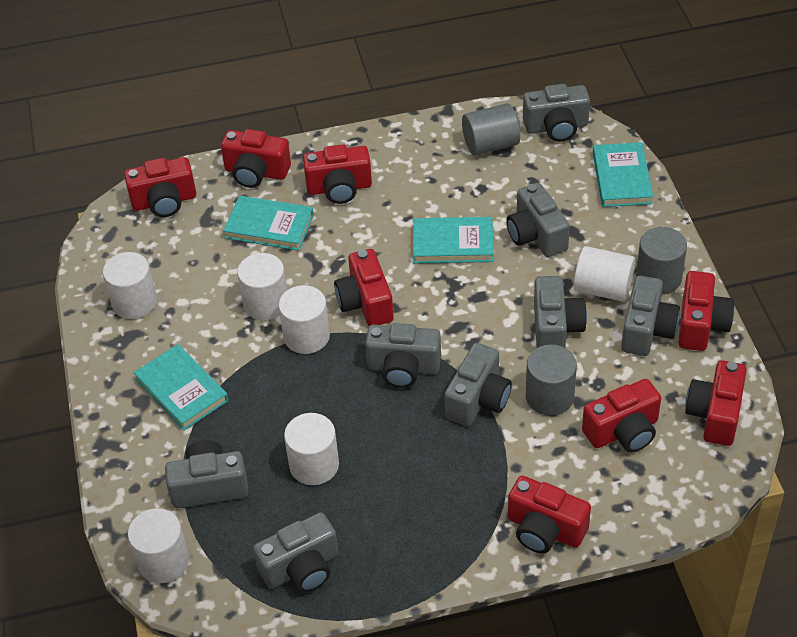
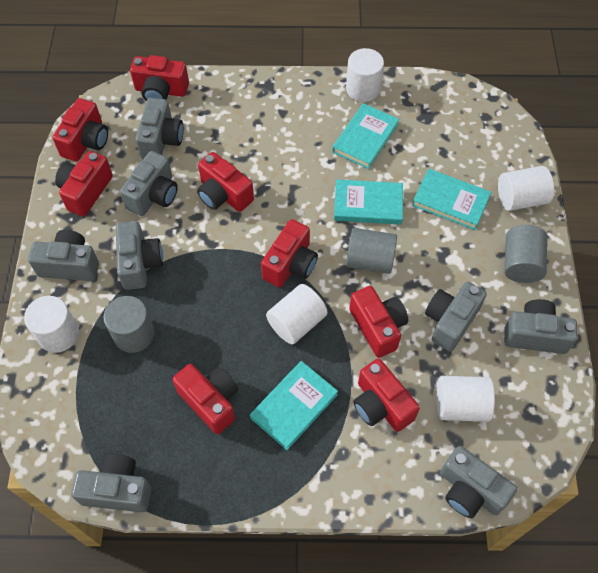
white cylinder: [103,252,157,319] [128,508,189,583] [237,253,287,320] [278,285,330,354] [284,413,339,485] [574,246,636,302] = 6 -> [24,296,79,353] [266,284,327,344] [346,48,384,102] [437,376,495,422] [498,166,554,211] = 5

